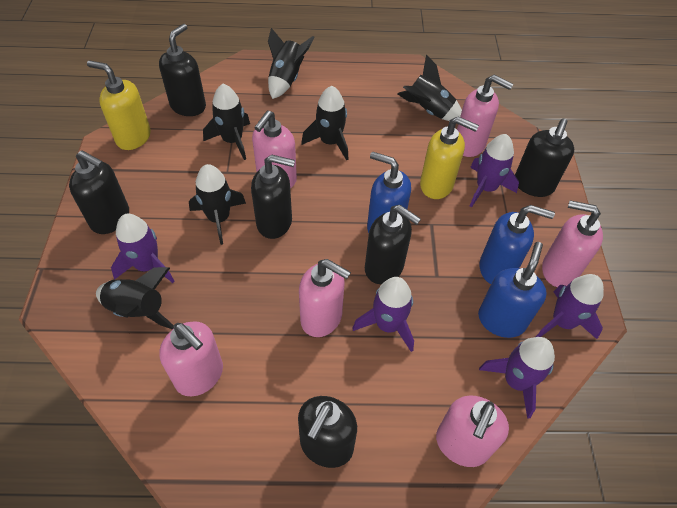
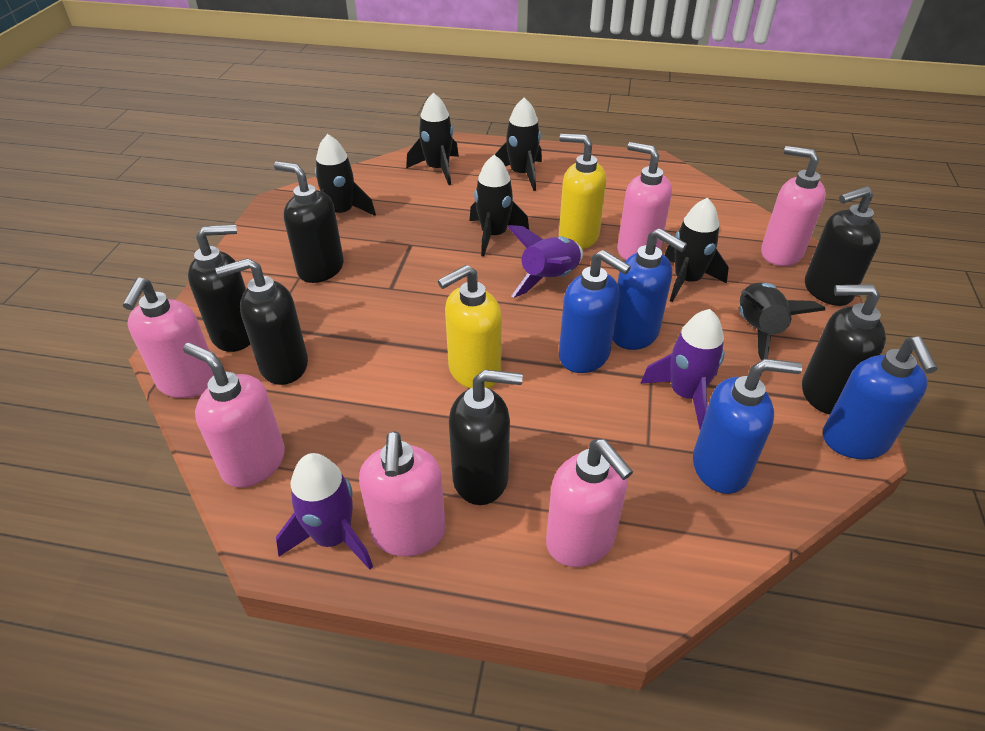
blue soap dispenser: [367,151,411,233] [478,242,547,338] [480,205,555,284] = 3 -> [559,250,631,373] [613,228,687,350] [693,359,802,494] [823,337,938,460] = 4
purple rocket: [111,214,174,283] [352,277,414,352] [470,134,519,207] [479,337,555,419] [536,274,604,339] = 5 -> [276,453,373,570] [508,225,583,298] [640,309,725,429] = 3

